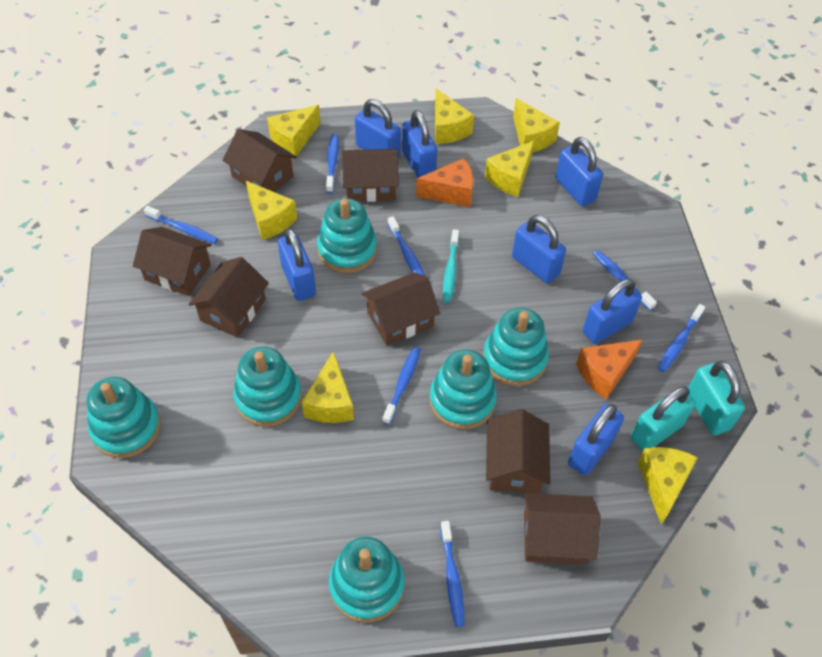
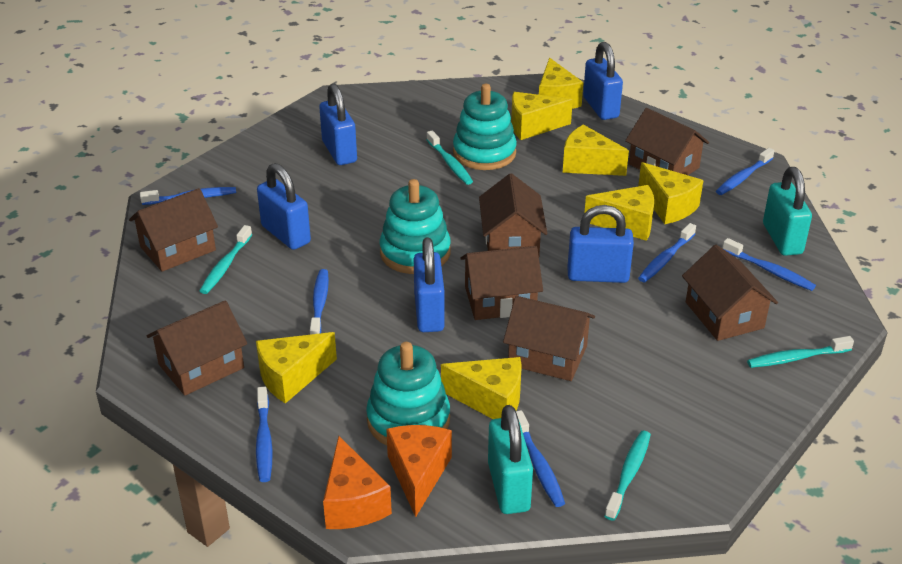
blue padlock: [278,228,316,301] [355,99,401,158] [402,110,437,178] [512,215,566,283] [555,137,603,206] [568,404,624,476] [583,279,642,344] = 7 -> [257,163,311,250] [319,84,357,165] [414,237,445,332] [568,205,634,283] [583,42,623,120] = 5
turquoise stacking toy: [87,377,161,458] [233,346,302,427] [317,198,377,273] [329,537,405,622] [429,349,497,429] [483,308,549,386] = 6 -> [366,342,450,446] [380,179,451,274] [453,84,517,170] = 3
turquoise toothbrush: [443,229,459,302] = 1 -> [200,225,252,294] [427,130,473,185] [605,431,651,521] [747,336,854,368] = 4

